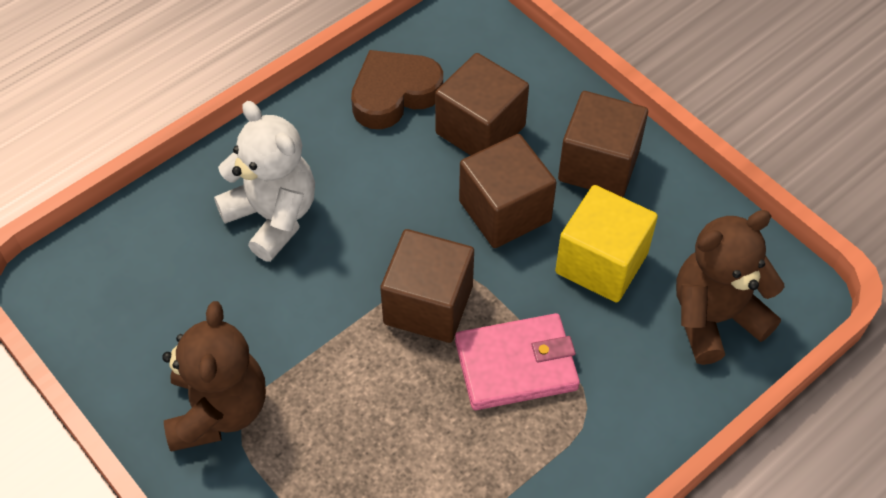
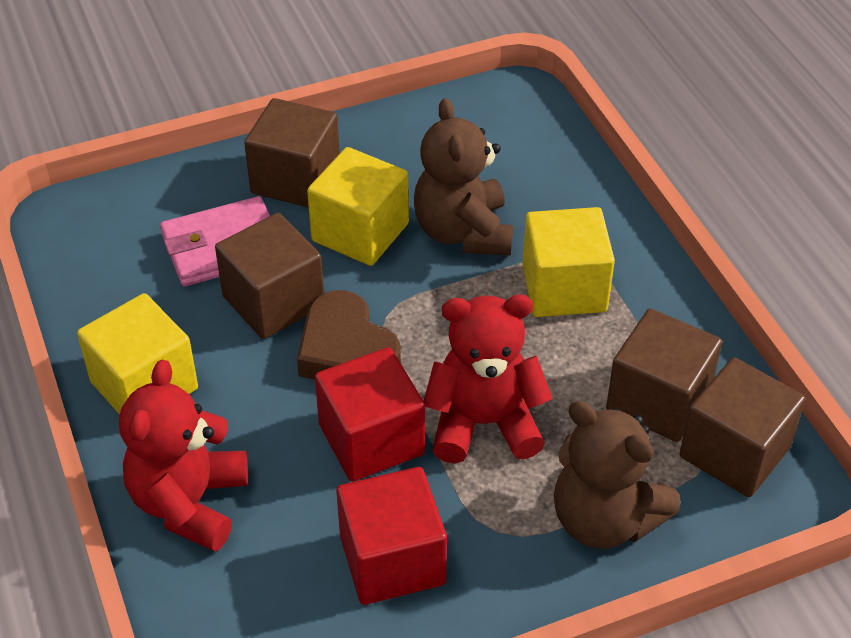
red cube: none = 0 -> [315,347,425,482] [336,467,447,605] = 2
red teddy bear: none = 0 -> [119,359,248,552] [424,294,552,464] = 2
white teddy bear: [214,101,315,262] = 1 -> none = 0
yellow cube: [555,185,658,303] = 1 -> [77,293,198,415] [307,147,409,266] [522,207,615,317] = 3

